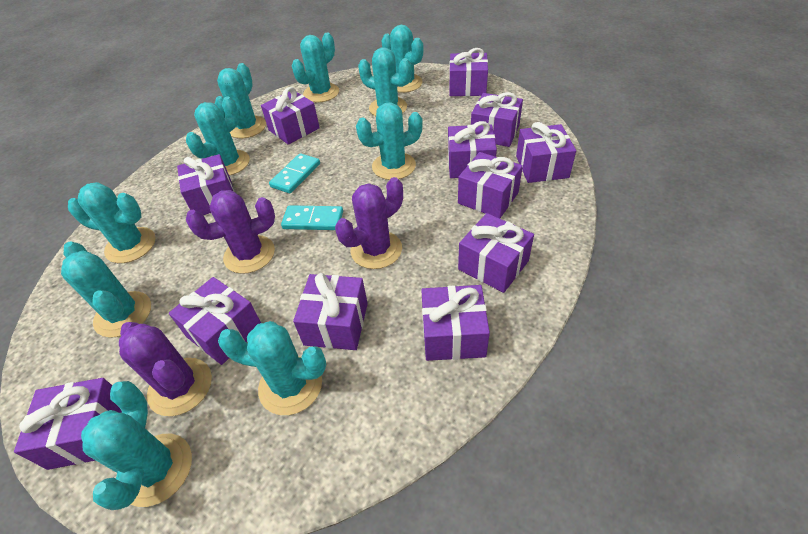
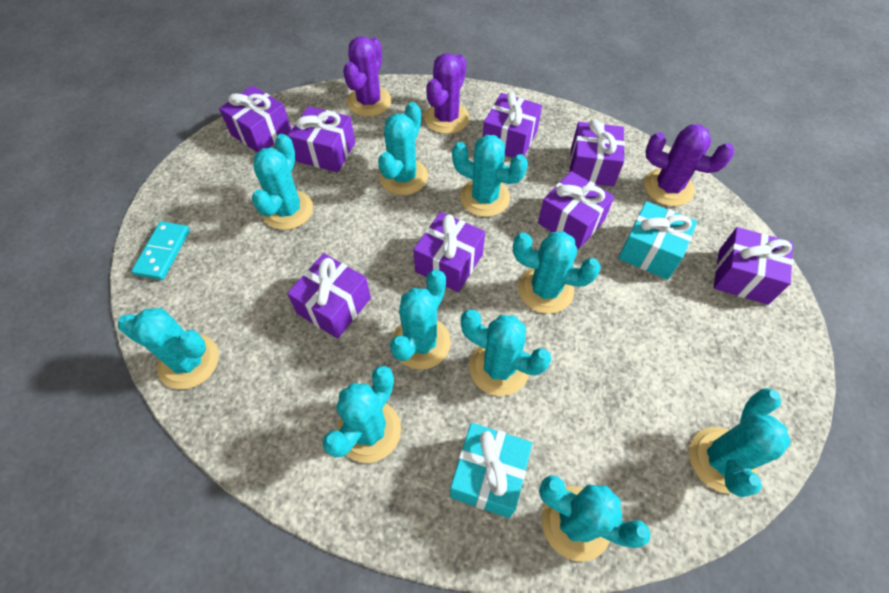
purple gift: [14,378,122,470] [169,277,261,365] [177,154,234,215] [261,87,320,145] [293,273,368,350] [421,285,490,361] [448,121,497,178] [449,48,488,96] [458,152,523,219] [458,213,534,293] [471,92,523,147] [516,122,576,183] = 12 -> [219,85,292,152] [287,253,371,339] [288,106,355,172] [413,212,485,292] [483,92,542,158] [538,171,614,249] [569,119,625,187] [713,227,793,305] = 8
turquoise domino: [269,153,320,194] [281,205,343,230] = 2 -> [131,221,190,280] = 1
turquoise gift: none = 0 -> [450,423,532,518] [618,201,697,280] = 2

